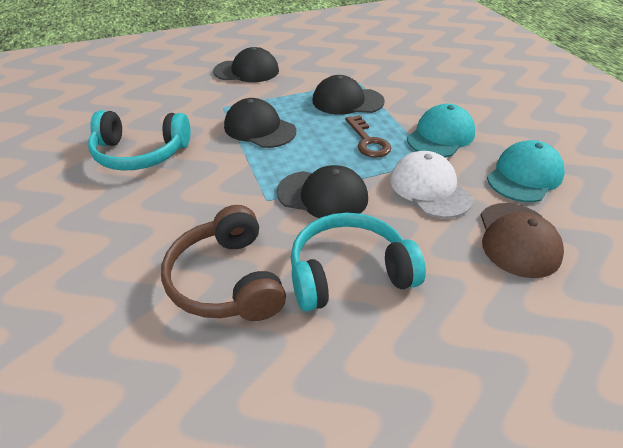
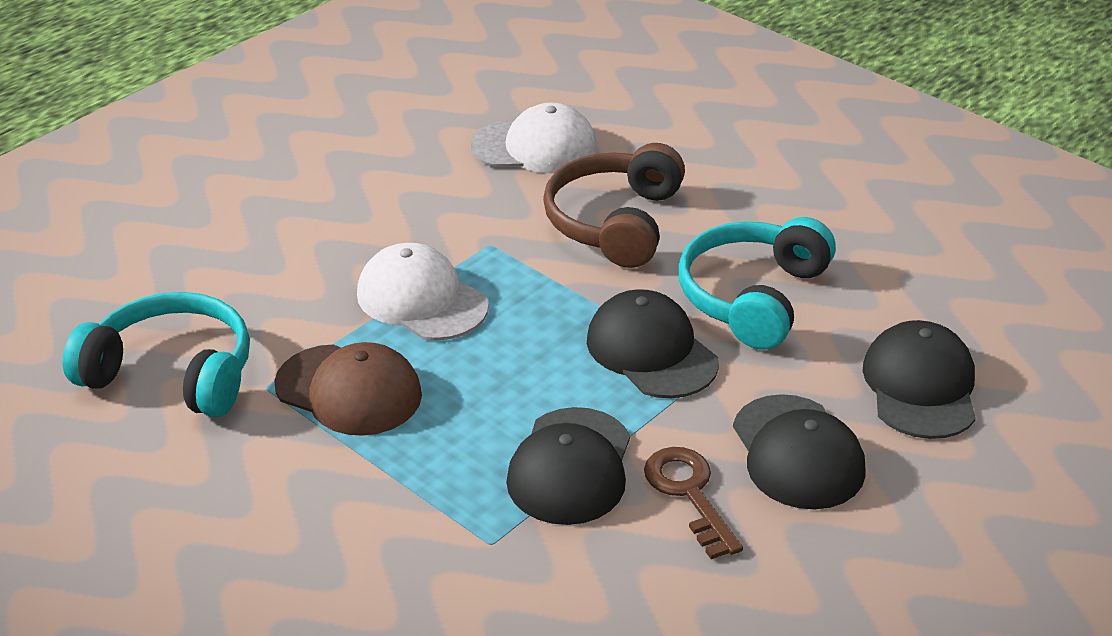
turquoise cap: [407,104,475,157] [487,140,565,202] = 2 -> none = 0
white cap: [390,151,473,218] = 1 -> [357,243,489,341] [471,103,597,173] = 2

